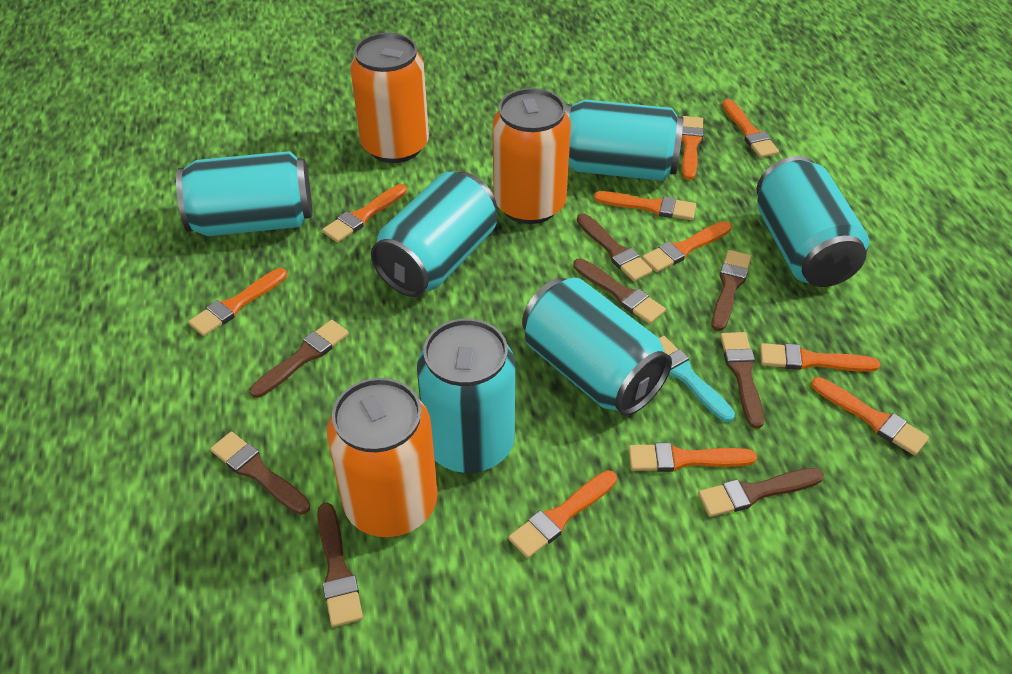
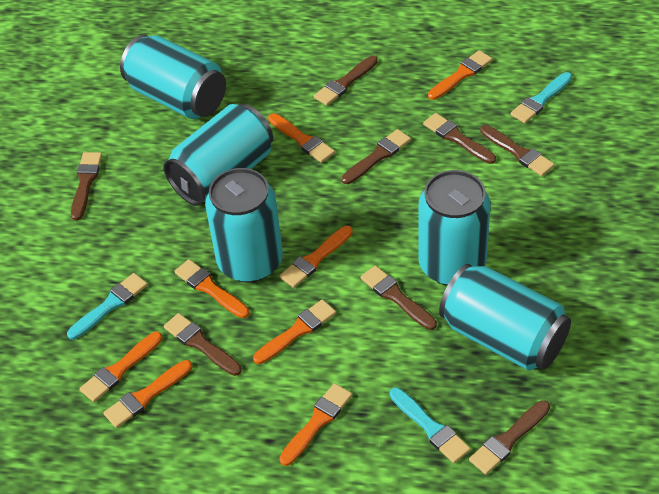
orange brush: [188,268,287,336] [322,184,407,242] [508,470,617,558] [594,191,696,220] [628,443,757,472] [642,221,731,272] [682,116,704,180] [722,99,779,158] [760,343,880,372] [811,377,929,455] = 10 -> [79,332,162,402] [103,360,192,428] [174,259,249,318] [253,299,336,364] [268,113,335,163] [279,226,353,288] [279,383,352,466] [428,50,492,100] = 8
orange can: [327,378,438,537] [350,33,429,163] [493,88,571,224] = 3 -> none = 0
turquoise brush: [659,336,735,422] = 1 -> [67,273,148,340] [390,387,471,463] [510,72,572,123] = 3
turquoise can: [176,151,312,236] [371,172,497,297] [417,318,516,473] [522,278,672,416] [565,99,684,181] [757,156,869,287] = 6 -> [120,35,226,119] [164,104,273,206] [205,168,283,282] [418,170,491,285] [439,264,571,371] = 5

